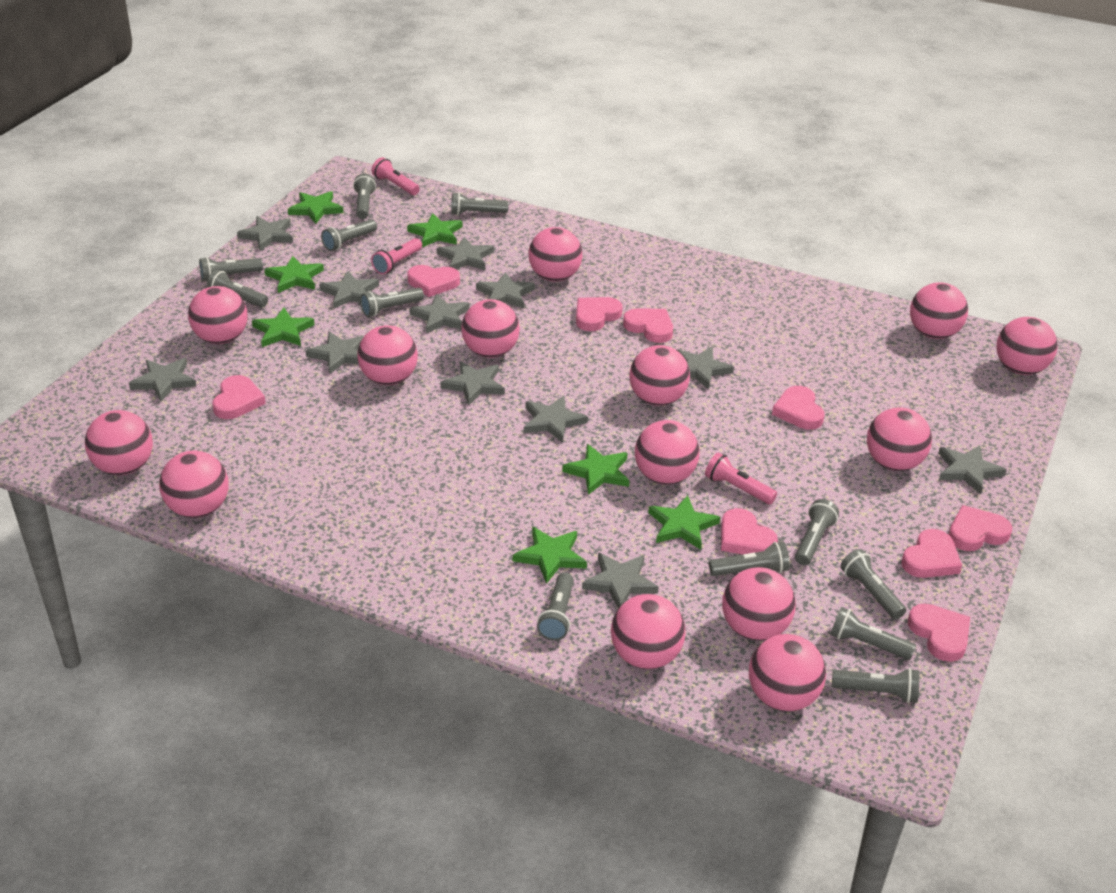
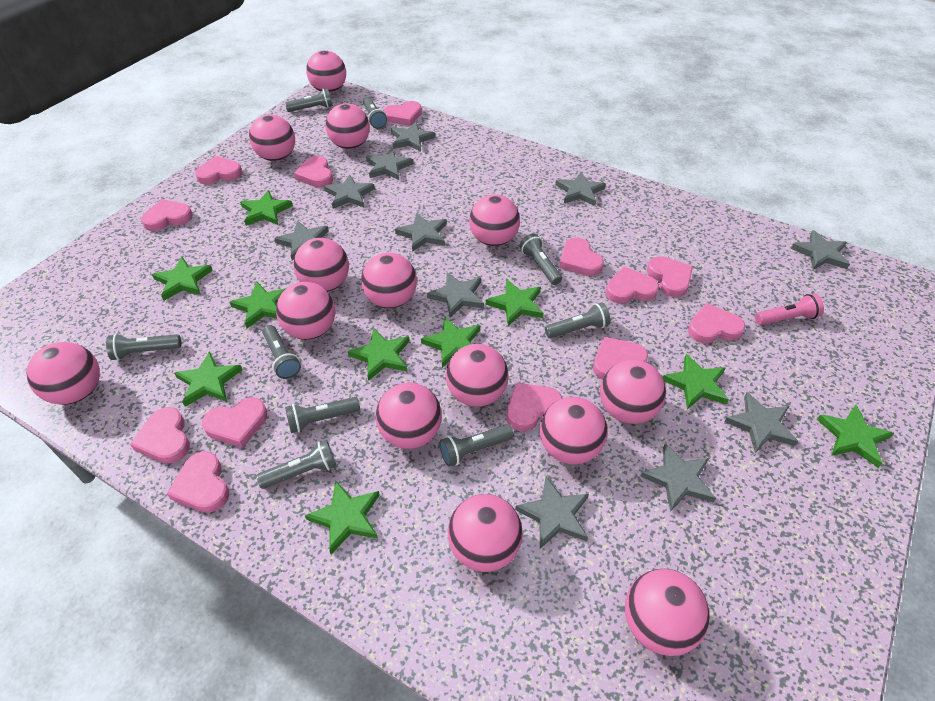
green star: [252,308,315,347] [264,256,324,293] [288,191,344,224] [407,213,463,247] [513,527,587,584] [562,444,630,495] [648,495,720,550] = 7 -> [152,257,213,301] [174,352,243,407] [230,282,286,328] [240,190,293,226] [305,481,380,554] [348,328,410,381] [421,317,480,368] [486,279,543,326] [663,354,729,409] [817,405,894,468] = 10
grey flashlight: [199,257,263,281] [207,270,268,308] [321,219,377,251] [353,174,376,219] [360,288,424,317] [451,192,509,215] [537,572,574,641] [709,542,790,576] [795,499,839,565] [830,607,916,660] [832,668,919,703] [840,549,906,619] = 12 -> [106,334,181,360] [256,440,337,489] [262,325,301,379] [285,88,333,112] [285,397,360,433] [363,98,387,129] [439,424,514,467] [519,234,562,285] [545,302,611,338] = 9
grey star: [129,358,196,402] [237,216,293,251] [306,331,364,374] [319,270,379,308] [409,294,469,334] [437,237,494,270] [441,361,505,405] [476,272,535,309] [524,396,588,443] [582,553,659,608] [677,347,734,390] [938,445,1007,494] = 12 -> [274,221,329,261] [324,175,375,209] [366,148,413,180] [391,122,435,152] [395,212,447,252] [427,272,484,318] [515,477,589,549] [555,172,606,206] [640,443,716,512] [724,392,798,453] [791,230,850,270] = 11
pink flashlight: [371,238,422,274] [372,157,420,195] [705,453,777,505] = 3 -> [755,294,824,325] = 1
pink heart: [212,375,266,419] [407,265,460,297] [576,297,623,331] [623,309,673,343] [721,508,778,555] [772,386,825,430] [901,529,962,578] [908,603,970,662] [949,505,1012,551] = 9 -> [130,407,190,464] [141,199,193,231] [167,451,229,513] [195,156,242,184] [202,397,267,448] [294,156,333,188] [383,101,422,126] [506,383,563,431] [559,237,604,276] [593,337,648,379] [606,267,659,304] [647,256,693,297] [688,303,745,343] = 13

